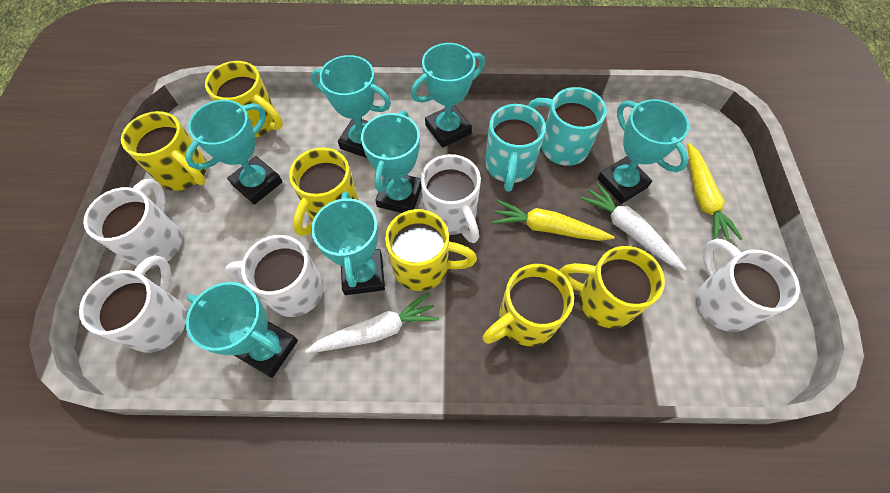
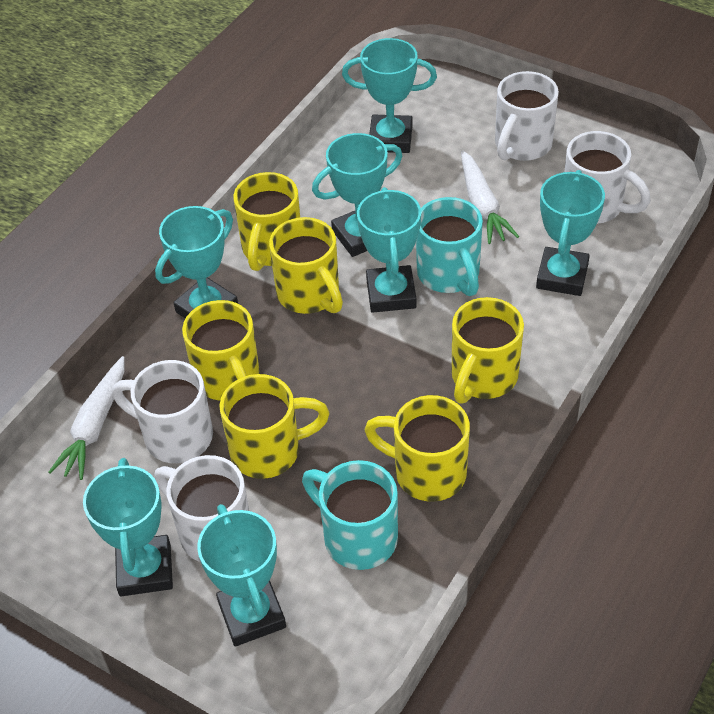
white mug: [79,255,187,353] [83,179,182,268] [225,235,324,317] [421,154,481,243] [696,238,800,332] = 5 -> [112,360,213,463] [154,455,249,562] [495,71,559,161] [564,131,651,224] = 4
yellow carrot: [492,200,615,241] [688,143,742,241] = 2 -> none = 0

